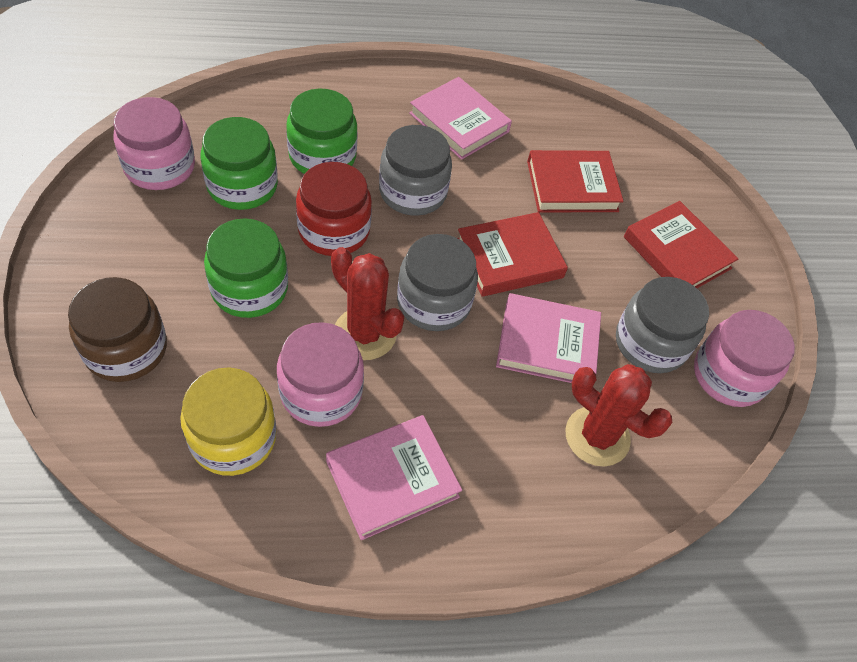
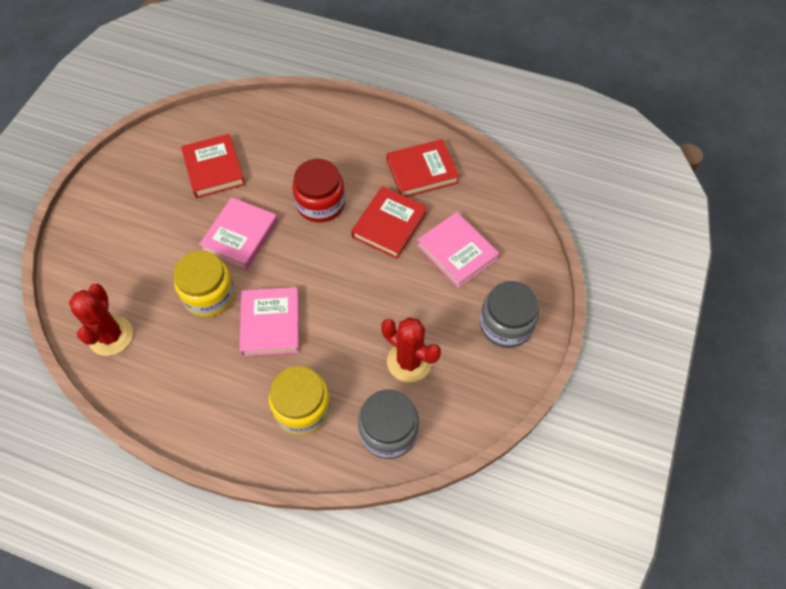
brown jar: [68,277,167,382] = 1 -> none = 0
green jar: [201,117,278,210] [204,218,288,318] [286,88,358,174] = 3 -> none = 0
grey jar: [379,125,452,216] [397,234,478,331] [616,277,709,373] = 3 -> [358,390,419,459] [480,281,539,348] = 2
pink jar: [114,97,195,190] [277,322,364,427] [694,310,795,407] = 3 -> none = 0
yellow jar: [180,368,277,476] = 1 -> [174,251,235,317] [269,366,331,435] = 2

